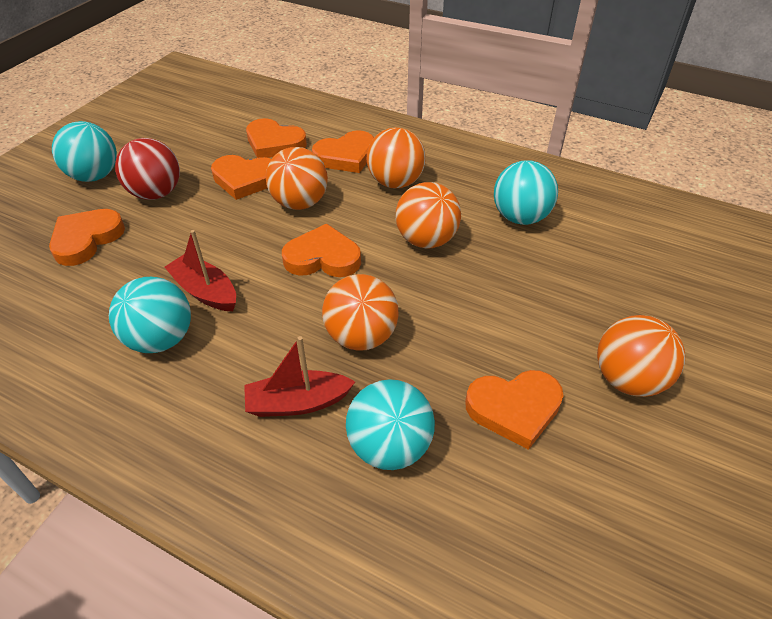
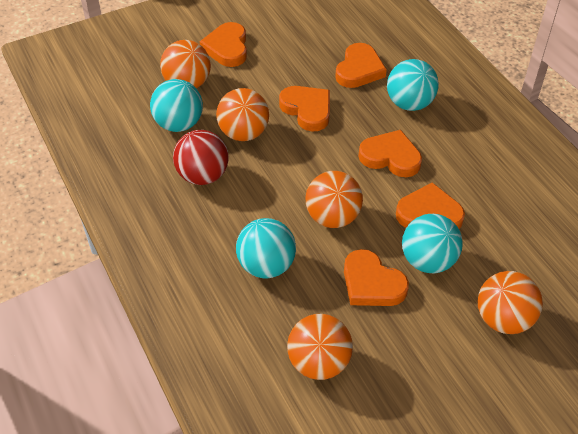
red boat: [164,230,236,311] [244,336,355,417] = 2 -> none = 0

